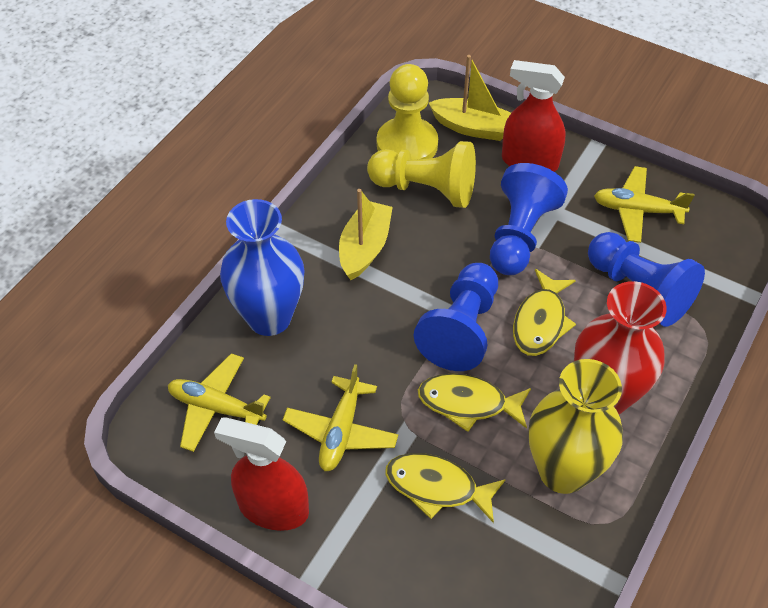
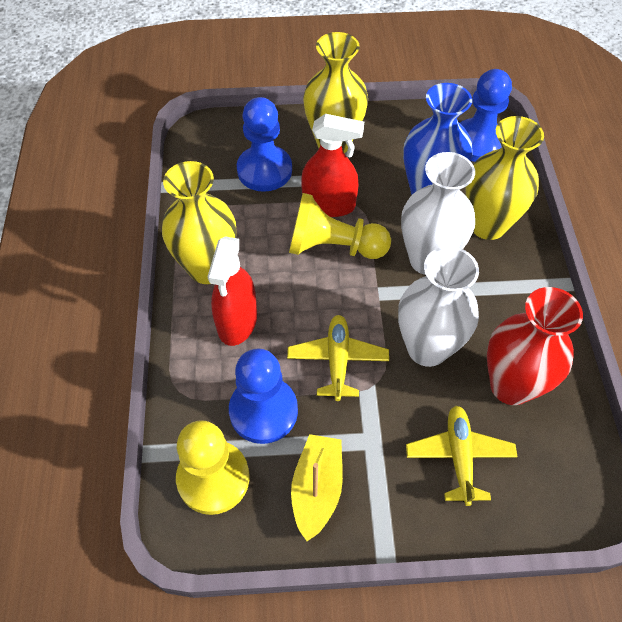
white vase: none = 0 -> [398,246,479,367] [401,152,475,275] = 2
yellow boat: [339,189,393,280] [429,55,511,141] = 2 -> [291,434,343,541] = 1
yellow fish: [385,453,506,523] [418,373,531,432] [513,269,576,356] = 3 -> none = 0
yellow plane: [168,353,271,452] [283,364,399,471] [594,166,695,243] = 3 -> [287,315,389,401] [406,406,517,506] = 2
yellow vase: [528,359,623,494] = 1 -> [162,161,236,284] [303,32,368,153] [466,116,544,240] = 3

